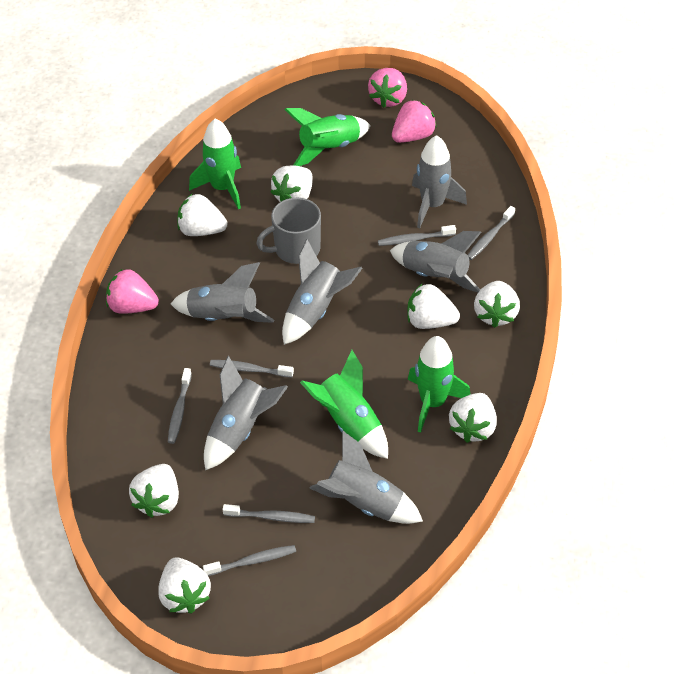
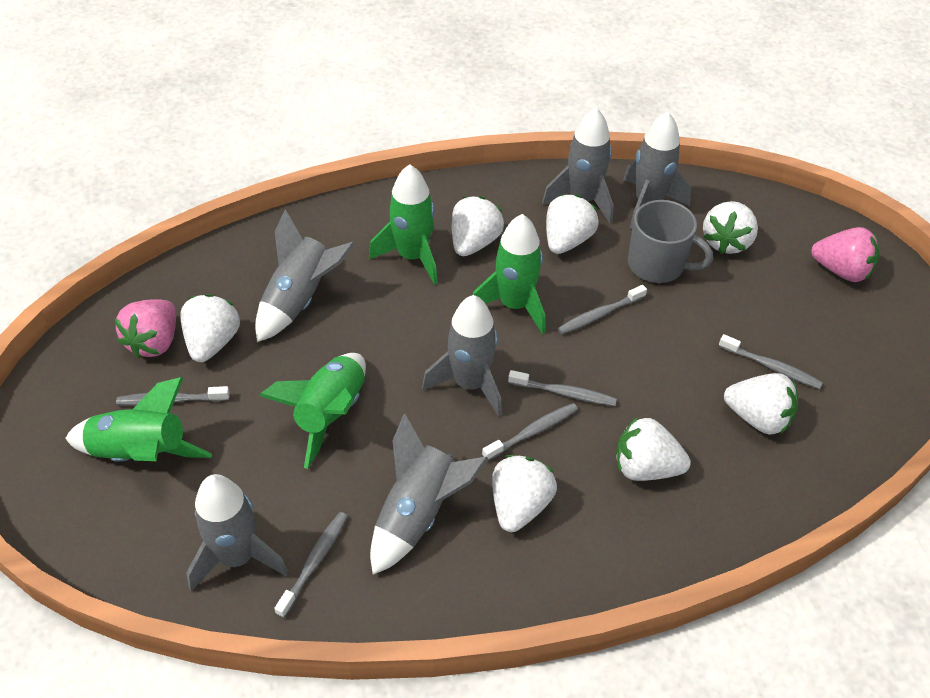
pink strawberry: [106,269,159,314] [368,68,407,108] [392,100,437,143] = 3 -> [115,299,176,359] [811,227,880,282] = 2

